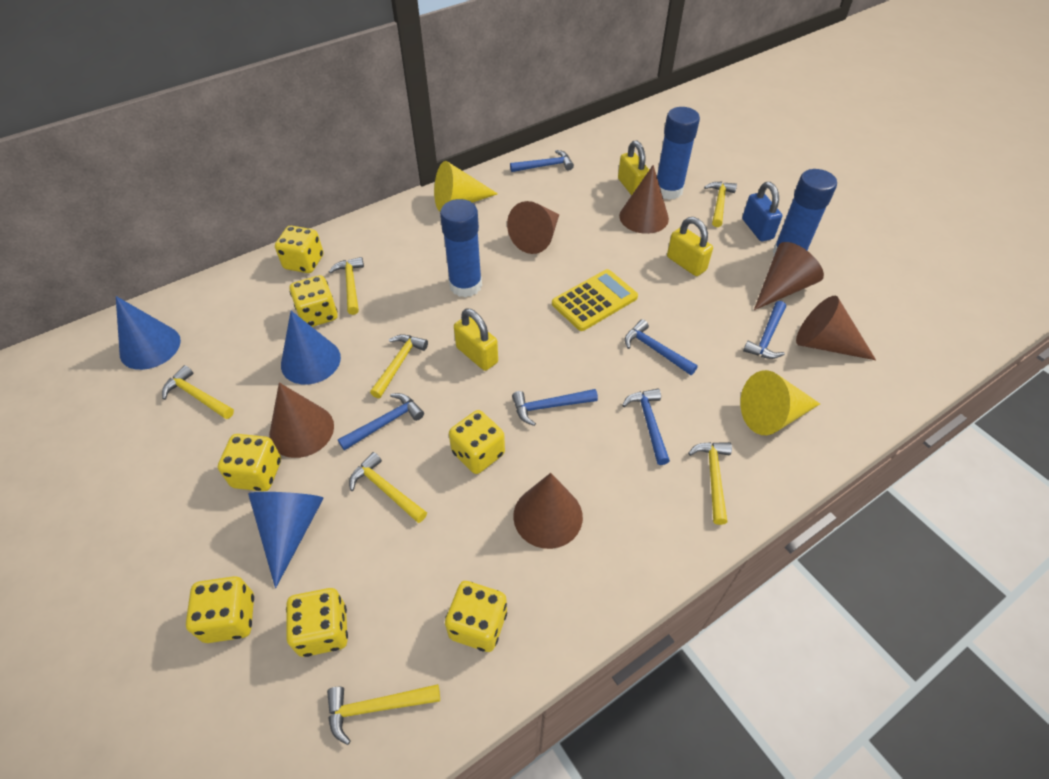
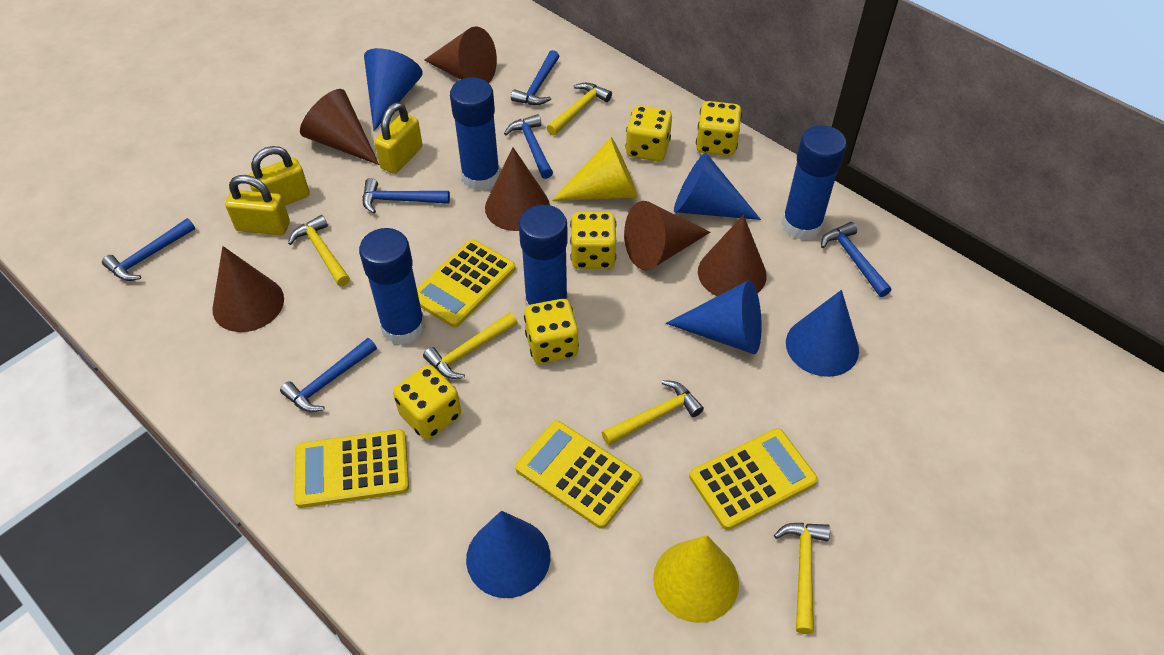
blue cone: [116,296,181,370] [248,492,324,588] [281,311,341,385] = 3 -> [364,48,423,131] [466,511,550,598] [666,280,762,354] [674,153,761,220] [786,290,859,377] = 5
blue glue stick: [440,199,482,297] [657,107,700,200] [772,169,837,256] = 3 -> [359,228,425,345] [450,77,500,191] [519,205,568,307] [782,125,847,240] = 4
blue padlock: [742,182,782,241] = 1 -> none = 0
yellow calculator: [552,269,638,331] = 1 -> [294,429,409,508] [417,239,515,328] [515,421,642,529] [689,428,818,530] = 4
yellow dice: [186,576,254,643] [218,434,281,492] [275,226,323,273] [286,588,348,657] [289,275,338,327] [445,581,507,652] [449,410,505,474] = 7 -> [393,365,461,440] [524,299,579,364] [570,212,616,269] [626,105,672,161] [696,101,742,156] = 5
yellow hammer: [162,365,234,419] [327,684,440,745] [329,257,364,315] [349,452,427,523] [370,334,428,398] [688,442,732,525] [704,182,737,227] = 7 -> [288,215,350,286] [423,312,518,379] [547,83,612,135] [602,380,704,445] [774,523,830,634] = 5

